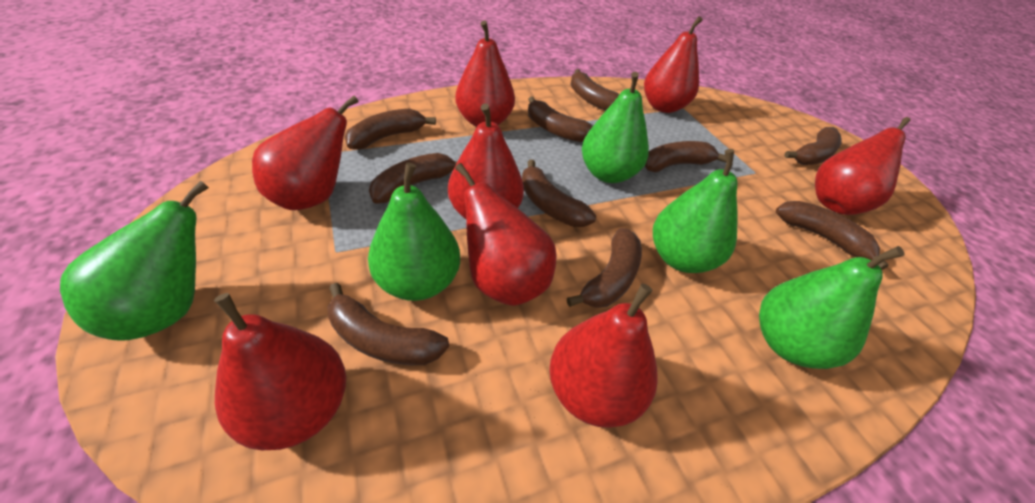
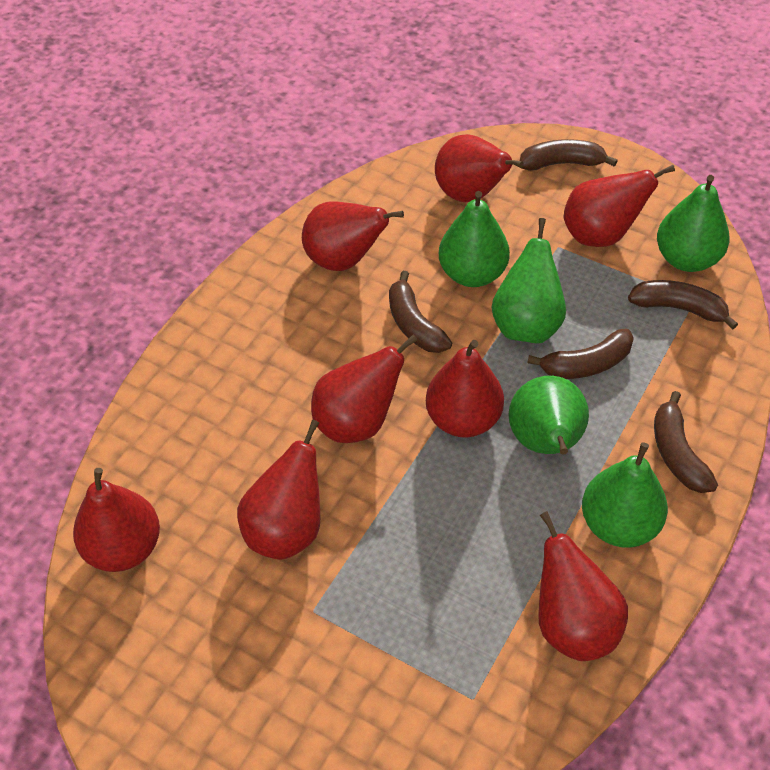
brown banana: [328,283,449,365] [345,108,436,150] [369,153,458,204] [522,160,596,227] [528,97,593,142] [567,228,642,308] [570,69,619,111] [645,141,726,172] [776,201,889,270] [784,127,842,165] = 10 -> [389,271,452,353] [520,139,618,171] [527,329,634,379] [628,280,738,330] [654,391,718,493] = 5

